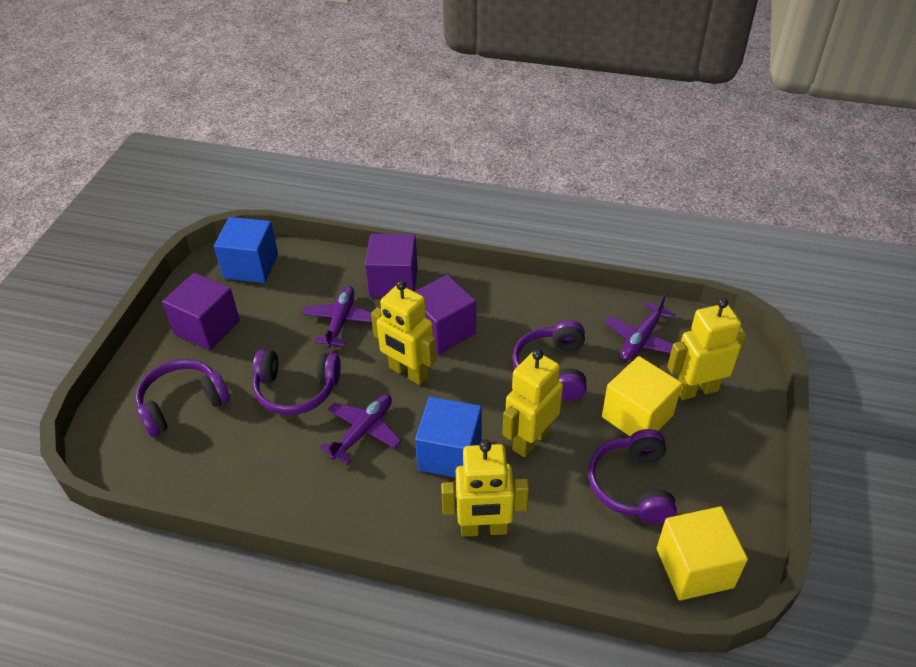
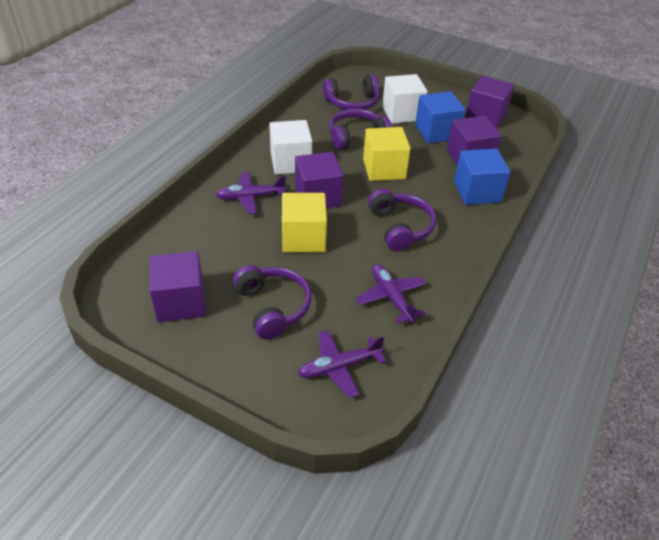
purple cube: [162,273,240,350] [365,234,418,297] [414,275,476,355] = 3 -> [149,251,206,322] [295,152,344,208] [447,116,502,165] [465,76,514,128] = 4
white cube: none = 0 -> [269,120,312,175] [382,74,428,124] = 2
yellow robot: [371,280,436,385] [441,440,529,537] [503,349,563,457] [667,298,746,400] = 4 -> none = 0

